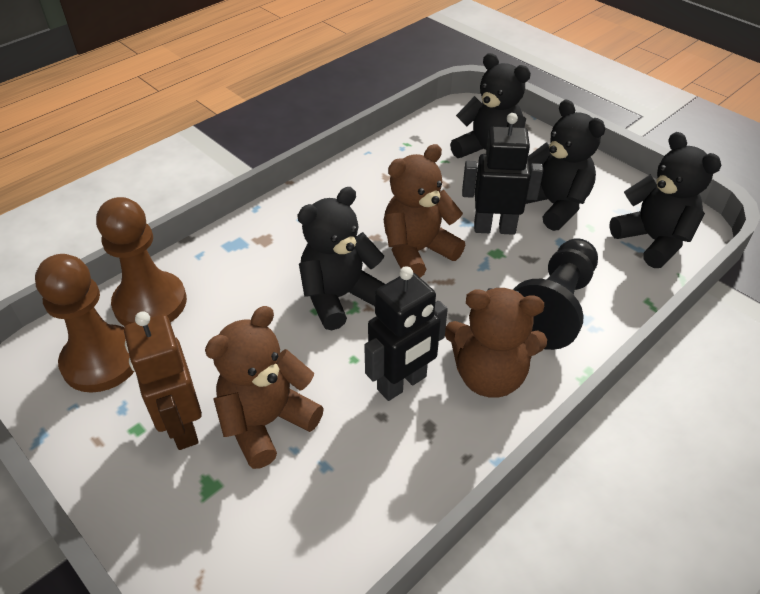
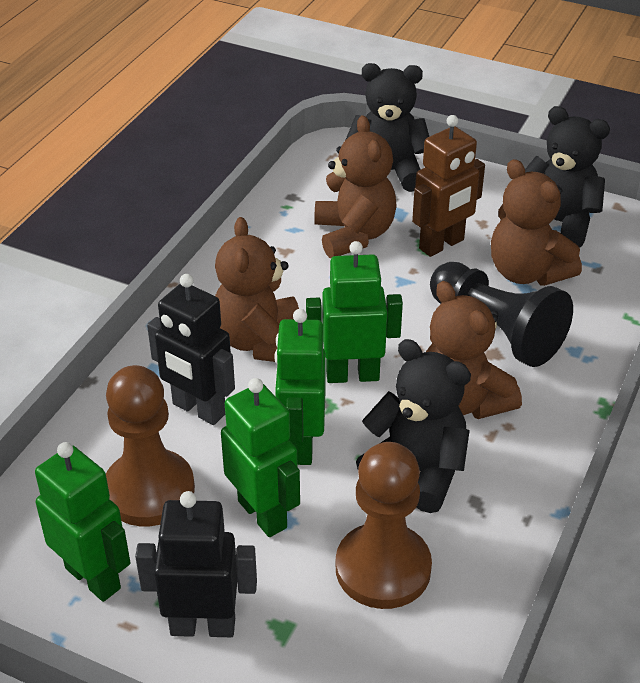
black teddy bear: [297,187,385,330] [450,53,531,158] [526,100,605,231] [609,132,722,268] = 4 -> [346,63,429,192] [356,339,471,513] [525,106,610,248] = 3
brown teddy bear: [205,306,324,469] [384,144,465,277] [445,288,547,398] = 3 -> [215,217,299,362] [314,115,397,258] [426,281,522,419] [491,159,582,286] = 4
green robot: none = 0 -> [35,442,130,602] [221,378,300,537] [274,309,326,465] [306,241,403,383] = 4

